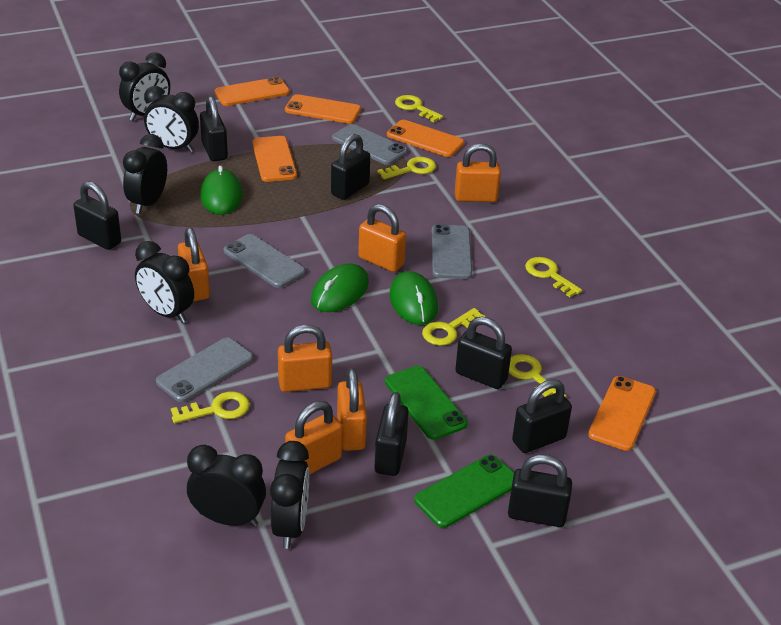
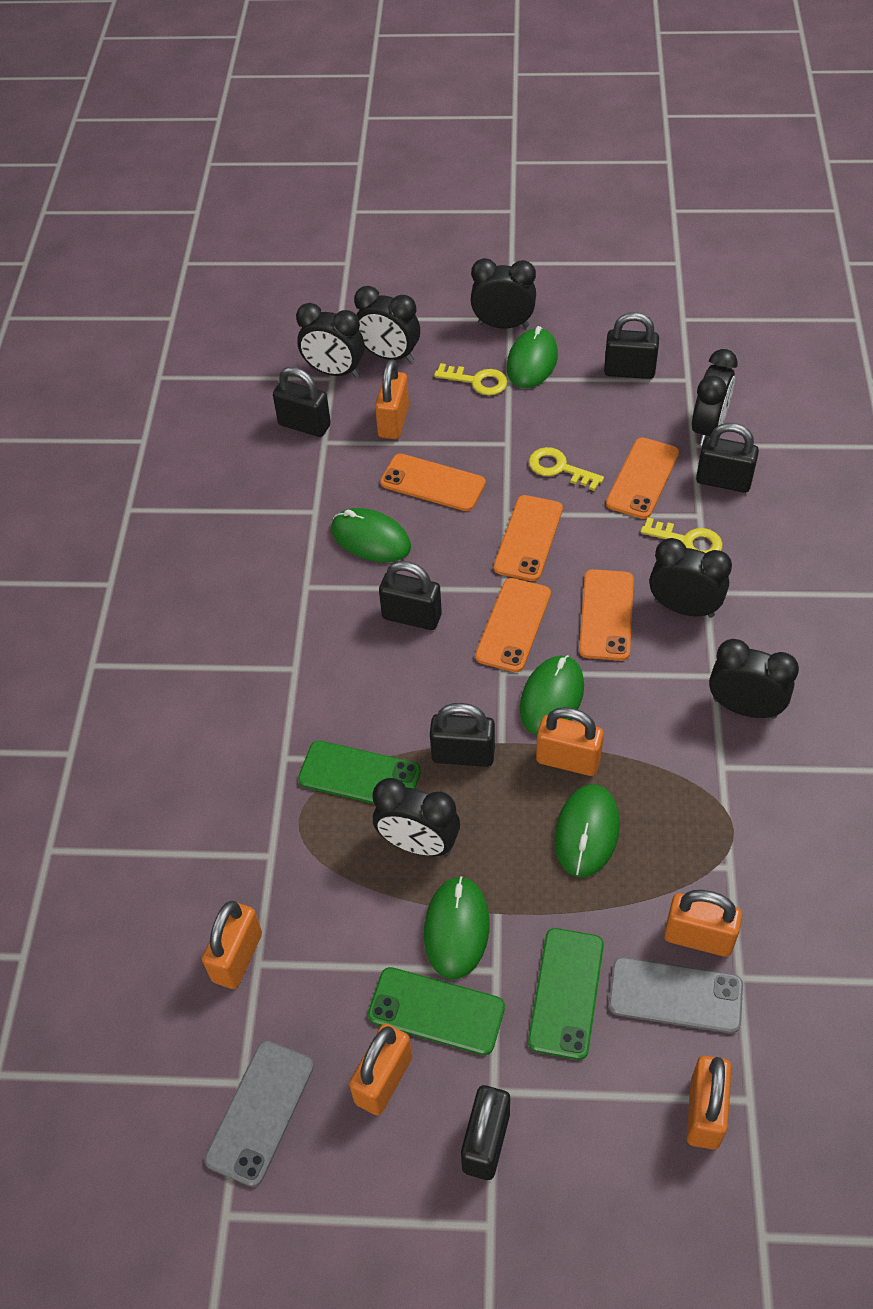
black clock: [119,52,170,121] [123,134,167,214] [135,241,194,323] [144,86,199,152] [187,445,266,527] [270,441,309,549] = 6 -> [296,303,365,378] [354,286,420,362] [373,778,460,856] [470,258,536,329] [649,538,732,618] [692,349,738,445] [709,639,799,719] = 7
black padlock: [73,181,121,250] [200,96,228,161] [331,134,370,200] [374,392,409,476] [455,317,512,389] [508,454,572,527] [512,379,572,453] = 7 -> [273,367,331,437] [379,561,442,630] [430,703,495,767] [461,1085,510,1180] [604,312,659,379] [696,423,759,493] = 6
green mouse: [200,166,243,215] [311,264,369,312] [390,271,438,325] = 3 -> [331,508,411,562] [424,876,490,980] [506,326,558,388] [520,655,584,735] [555,784,620,877] = 5
green phone: [385,366,468,440] [414,455,514,528] = 2 -> [298,741,421,804] [368,967,505,1055] [528,928,604,1060] = 3
grey phone: [156,337,253,402] [224,234,305,288] [332,124,407,165] [432,224,472,279] = 4 -> [204,1041,314,1187] [608,957,743,1034] = 2
yellow key: [171,391,250,423] [378,157,436,179] [395,95,443,122] [422,308,485,346] [509,354,566,397] [525,257,582,297] = 6 -> [434,363,508,396] [529,447,604,491] [641,518,723,553] = 3

